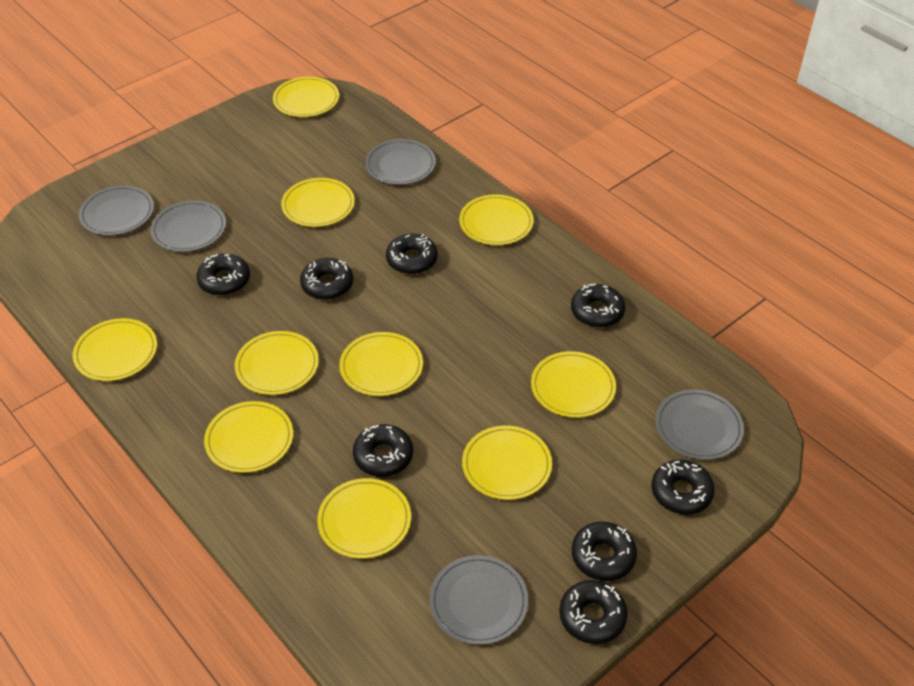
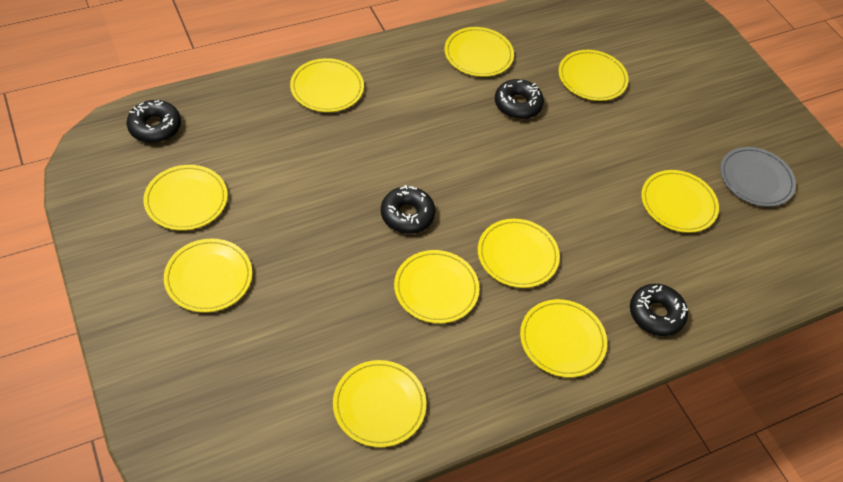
black donut: [196,254,250,295] [300,258,353,300] [353,424,413,477] [386,234,438,274] [559,580,628,644] [571,283,625,328] [572,522,637,581] [651,460,715,515] = 8 -> [127,100,181,143] [381,185,436,234] [495,79,544,119] [630,284,688,336] = 4
grey plate: [79,185,154,236] [150,201,226,252] [365,139,436,185] [429,555,528,645] [655,390,744,460] = 5 -> [720,147,796,207] = 1

